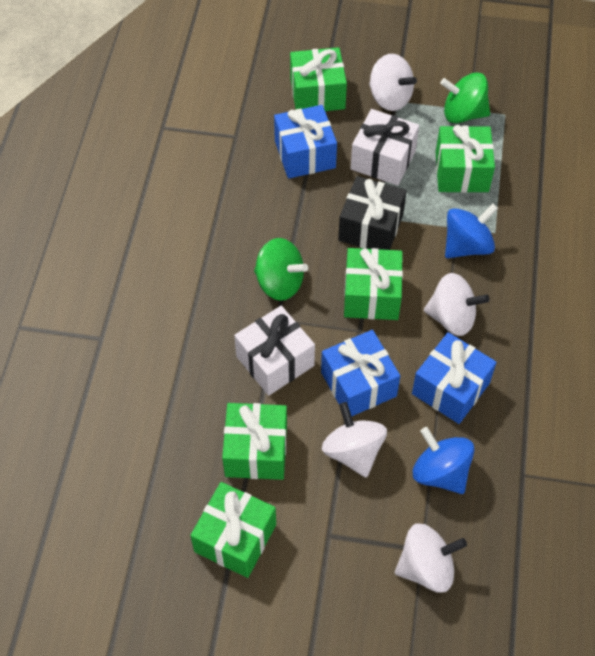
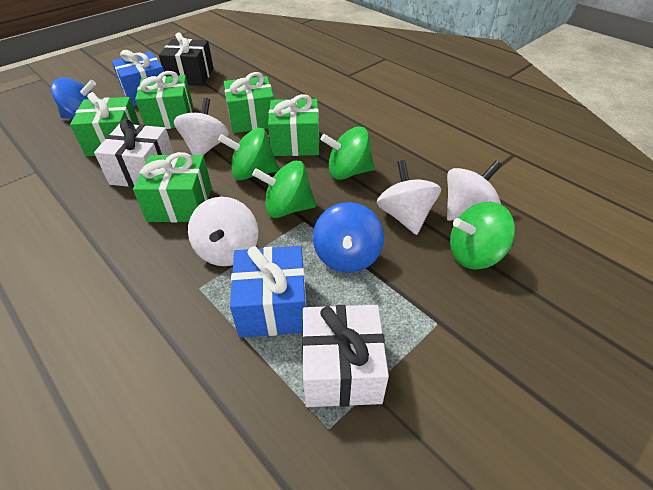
blue gift: [274,105,337,179] [321,330,400,416] [412,332,497,424] = 3 -> [111,50,164,107] [230,246,306,338] = 2
green spinning top: [254,238,308,301] [440,73,490,123] = 2 -> [218,128,279,180] [252,161,316,218] [320,127,375,180] [450,202,515,269] = 4

